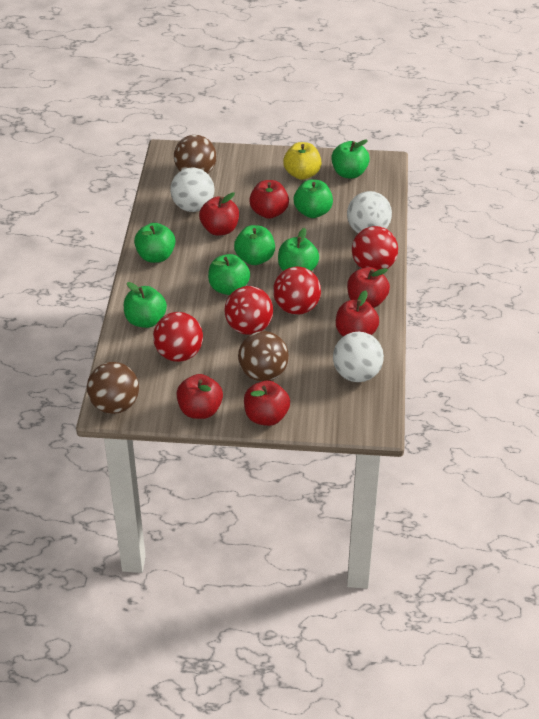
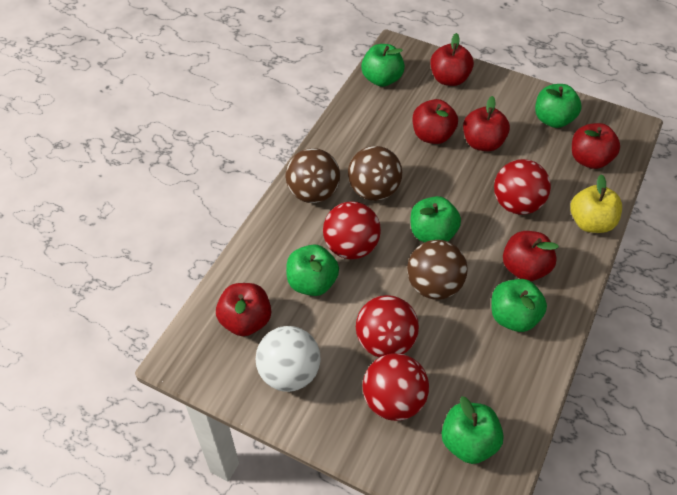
green apple: [124,282,167,328] [134,223,175,263] [208,254,250,295] [234,225,275,265] [278,228,319,271] [294,180,333,218] [331,140,370,179] = 7 -> [286,244,339,296] [361,44,405,87] [411,196,461,243] [442,396,504,464] [491,279,547,332] [535,84,582,128] = 6
white ball: [170,168,214,212] [333,332,384,382] [347,191,392,233] = 3 -> [256,326,321,392] = 1

